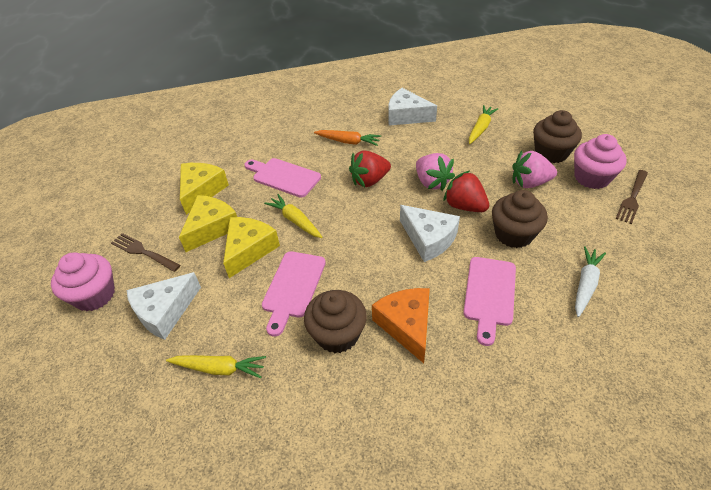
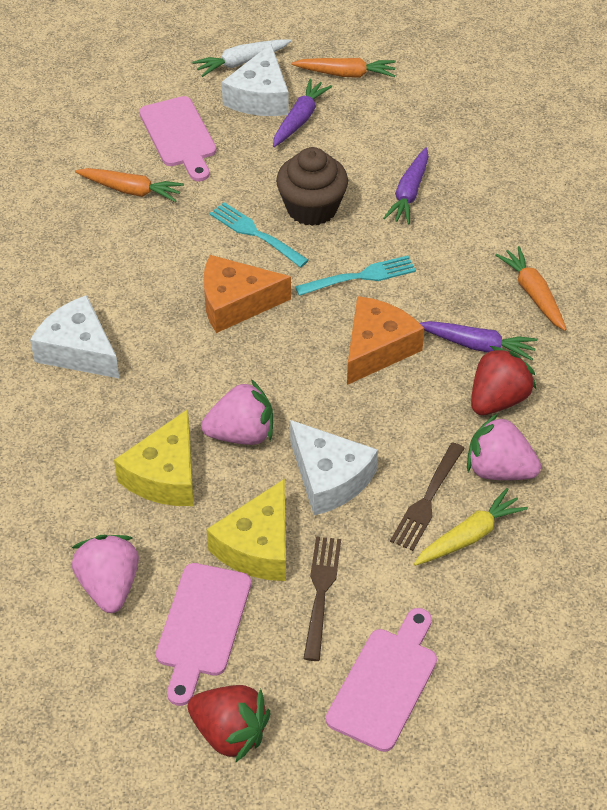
brown cupcake: [304,290,367,353] [492,190,548,248] [533,110,582,163] = 3 -> [276,147,348,226] = 1
orange carrot: [314,130,381,146] = 1 -> [75,168,184,202] [291,58,396,78] [495,246,567,331] = 3
orange cheese: [372,288,430,363] = 1 -> [203,255,291,333] [347,296,424,385] = 2
pink cupcake: [51,252,115,311] [574,134,627,189] = 2 -> none = 0
pink strawberry: [416,153,455,191] [512,150,557,188] = 2 -> [72,535,139,613] [201,379,273,445] [467,414,541,480] = 3
purple carrot: none = 0 -> [273,79,332,147] [383,147,429,224] [420,321,538,360] = 3
turquoise fork: none = 0 -> [209,202,309,268] [295,255,416,296] = 2
yellow carrot: [166,355,266,378] [264,194,323,238] [469,105,498,144] = 3 -> [414,488,528,566] = 1
yellow cheese: [179,195,237,252] [180,163,229,215] [223,217,280,278] = 3 -> [114,409,194,506] [207,479,286,581] = 2

